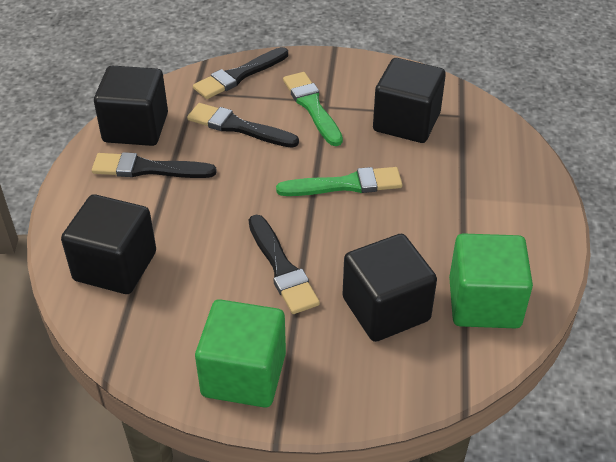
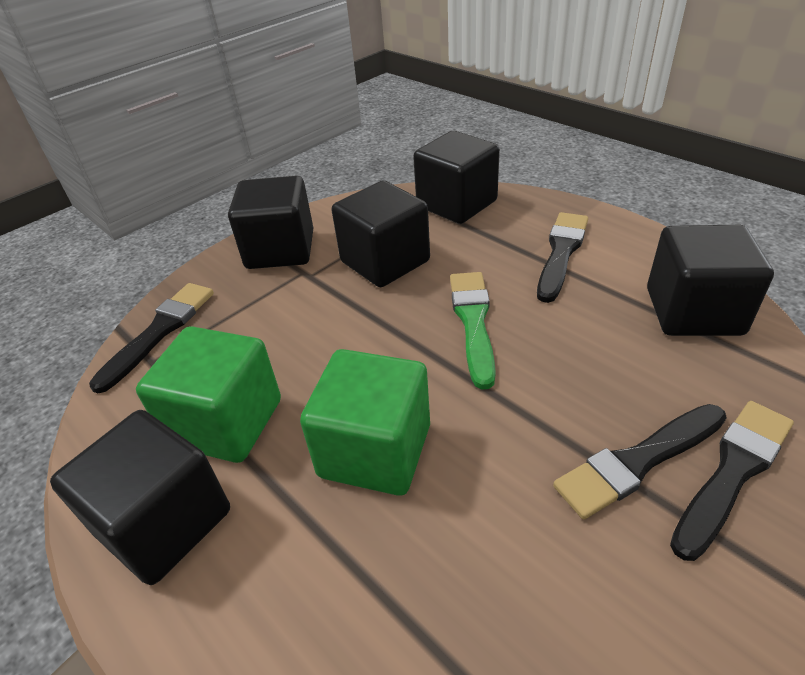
black cube: [61,194,156,294] [94,66,168,146] [342,234,437,342] [373,58,446,143] = 4 -> [50,410,230,585] [228,175,314,269] [332,181,430,287] [413,131,500,224] [647,225,774,336] = 5
green brush: [276,167,403,196] [283,72,343,146] = 2 -> [450,272,496,390] = 1

